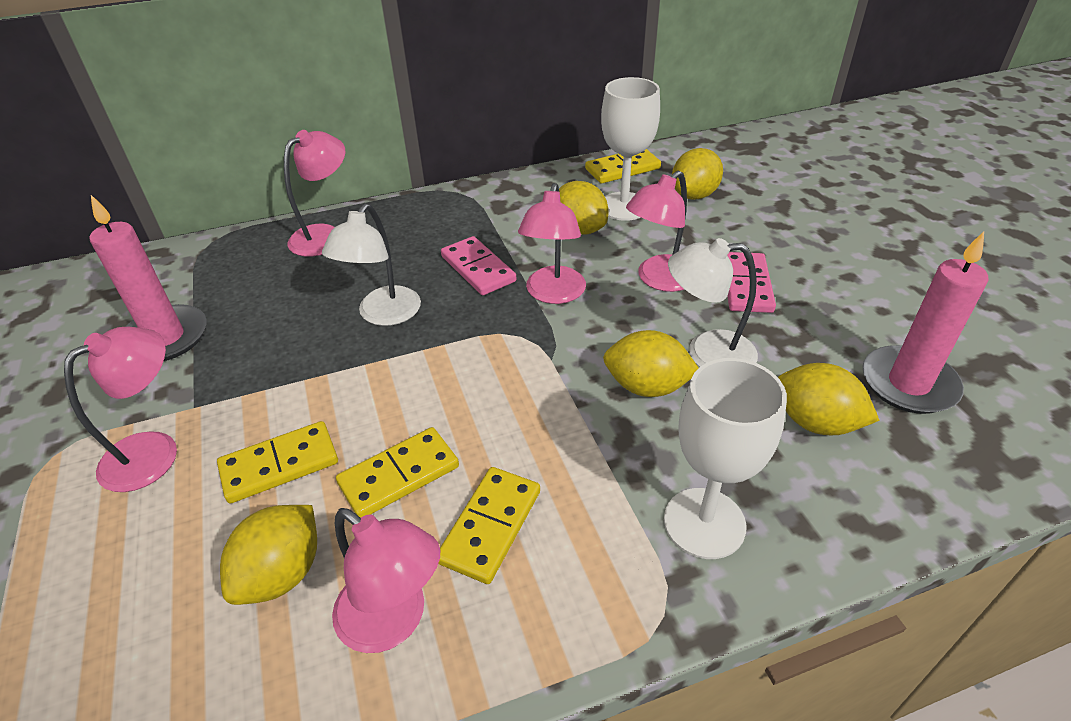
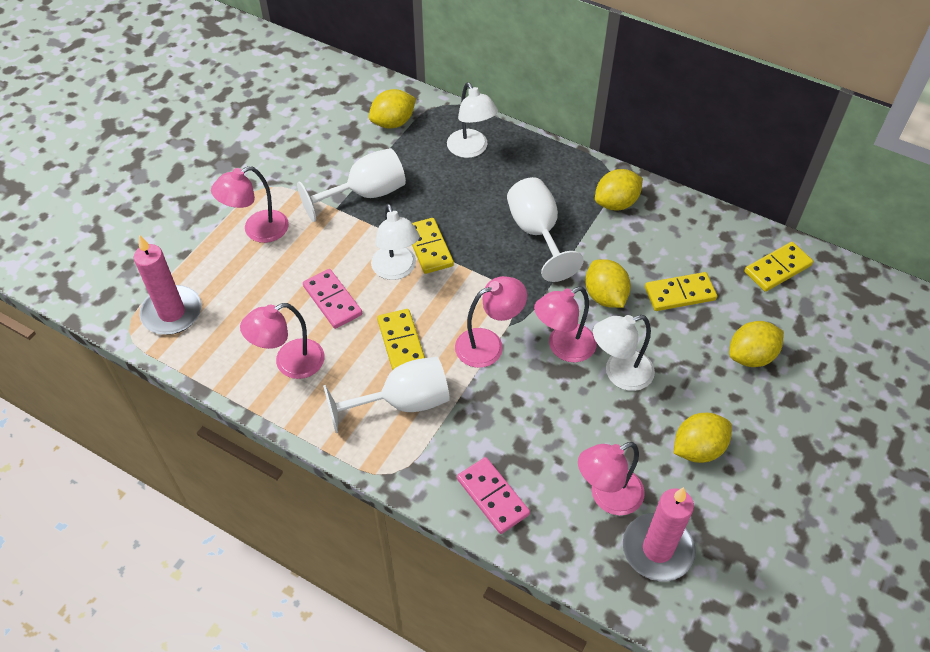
white goblet: [601,77,660,221] [664,358,787,559] = 2 -> [297,148,406,222] [323,357,450,433] [507,177,584,282] = 3
white lamp: [322,204,421,326] [668,238,758,367] = 2 -> [371,204,420,280] [447,82,498,158] [593,315,655,391] = 3

